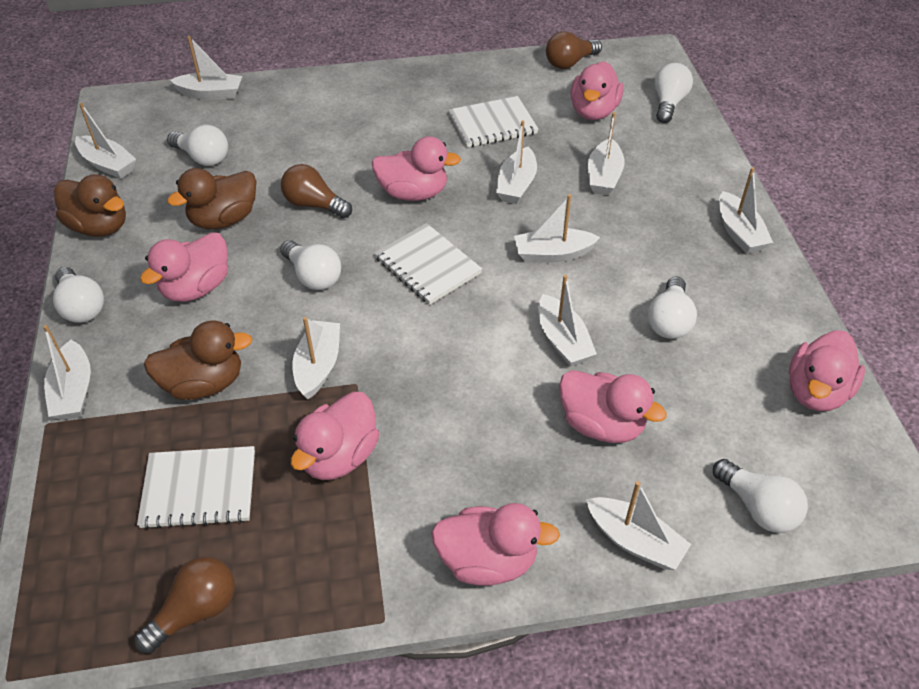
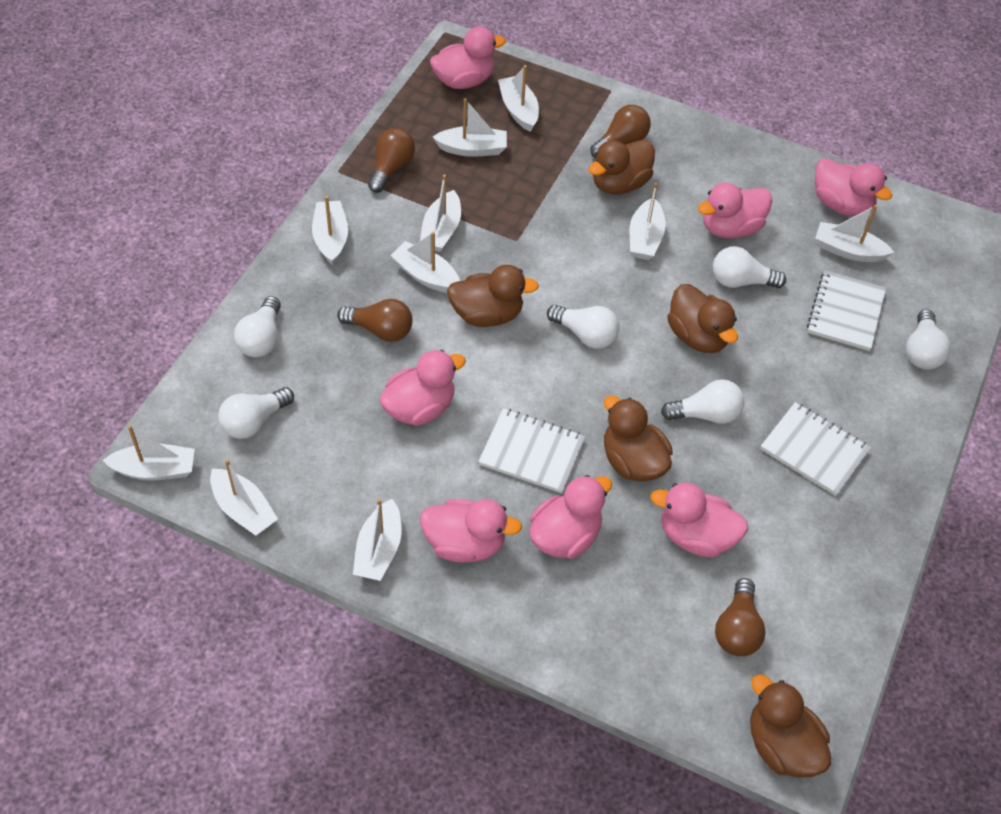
brown duck: [54,174,126,237] [144,320,252,400] [167,168,257,229] = 3 -> [447,265,539,327] [588,139,655,195] [604,396,673,481] [668,284,738,353] [750,675,831,778] = 5
brown light bulb: [135,557,235,654] [281,164,352,218] [546,31,602,69] = 3 -> [337,299,412,342] [368,128,415,193] [590,105,651,158] [715,578,766,656] = 4

